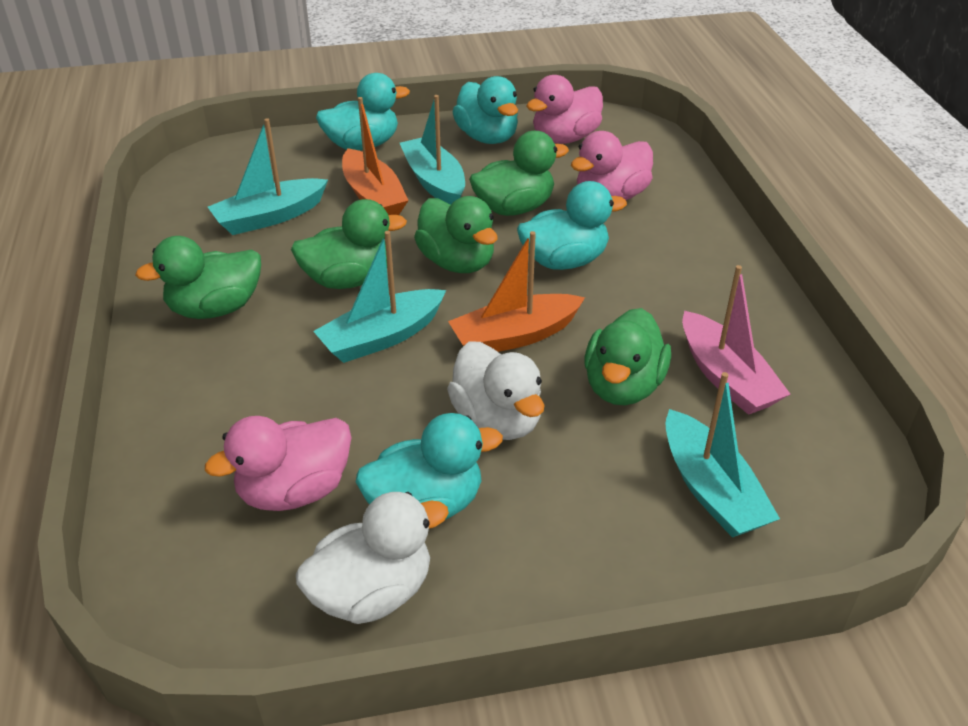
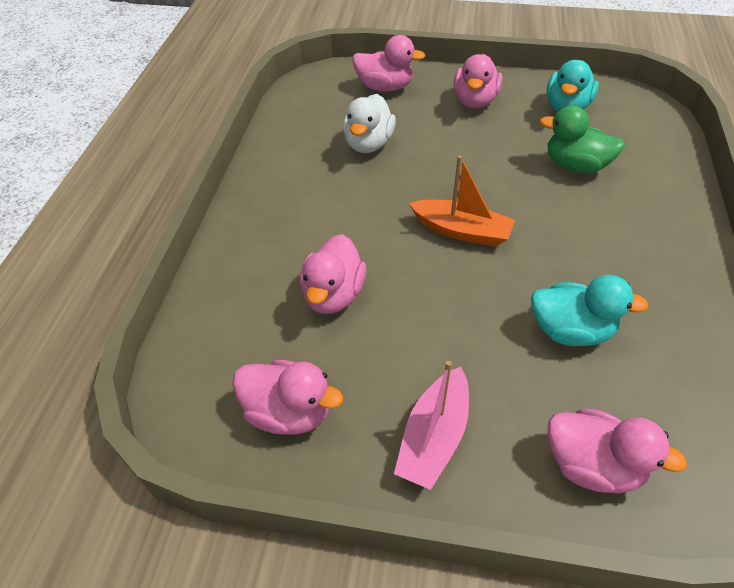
green duck: [135,236,261,319] [291,199,407,289] [414,196,498,273] [469,131,569,216] [584,308,671,406] = 5 -> [539,105,625,173] = 1
orange boat: [342,97,409,215] [448,231,585,352] = 2 -> [409,155,515,247] = 1
pink duck: [205,416,352,511] [526,75,603,144] [571,131,653,200] = 3 -> [232,360,343,434] [300,234,366,314] [352,35,425,92] [453,54,503,108] [548,408,687,493] = 5
turquoise boat: [208,119,328,235] [313,231,446,363] [400,95,465,205] [665,372,780,537] = 4 -> none = 0
turquoise duck: [316,73,410,151] [356,413,503,520] [453,76,518,144] [517,181,627,270] = 4 -> [531,275,649,346] [547,60,599,112] = 2
white duck: [296,492,449,624] [447,341,544,440] = 2 -> [343,94,396,153] = 1

